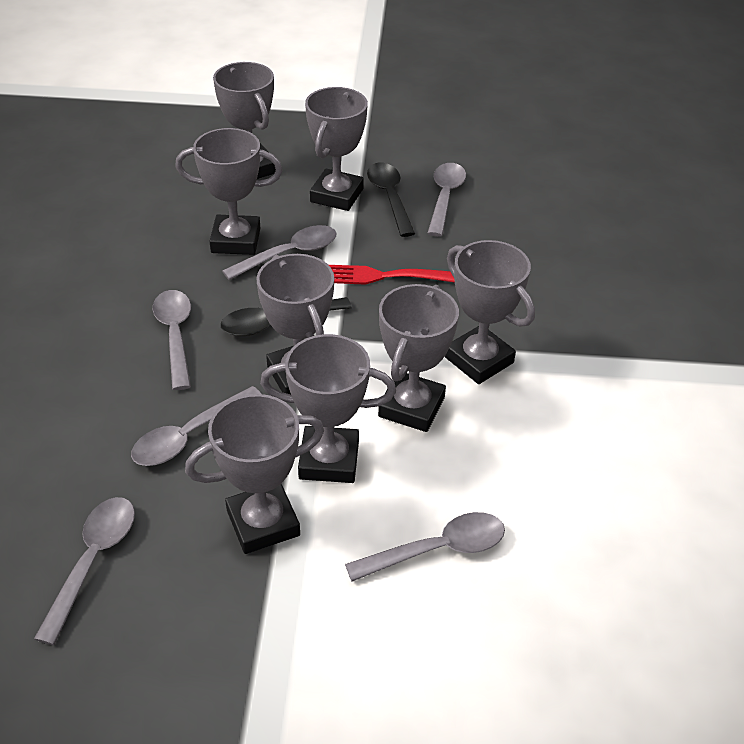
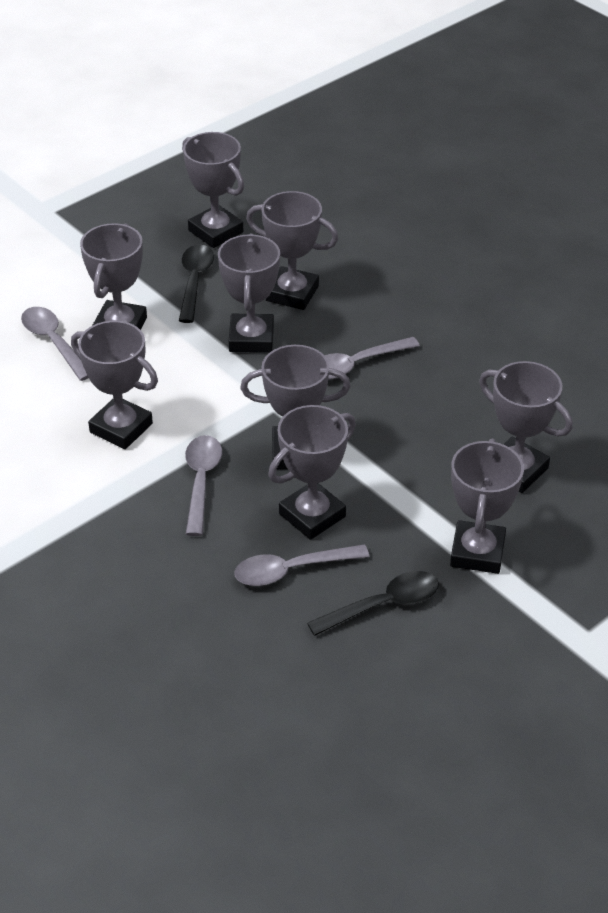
grey spoon: [34,497,135,645] [131,386,261,466] [153,290,191,390] [222,225,336,280] [345,512,505,582] [427,163,466,237] = 6 -> [21,307,89,381] [185,435,222,536] [234,544,369,586] [324,337,420,380] = 4
grey trophy: [175,128,282,255] [185,394,324,554] [213,62,276,179] [256,254,334,394] [260,334,396,483] [305,87,368,211] [378,284,459,432] [445,240,535,384] = 8 -> [71,321,158,449] [80,223,147,330] [182,132,244,248] [218,234,280,353] [240,345,351,469] [246,191,338,310] [268,405,356,540] [450,438,524,574] [479,361,573,493] = 9
red fork: [329,265,455,285] = 1 -> none = 0

